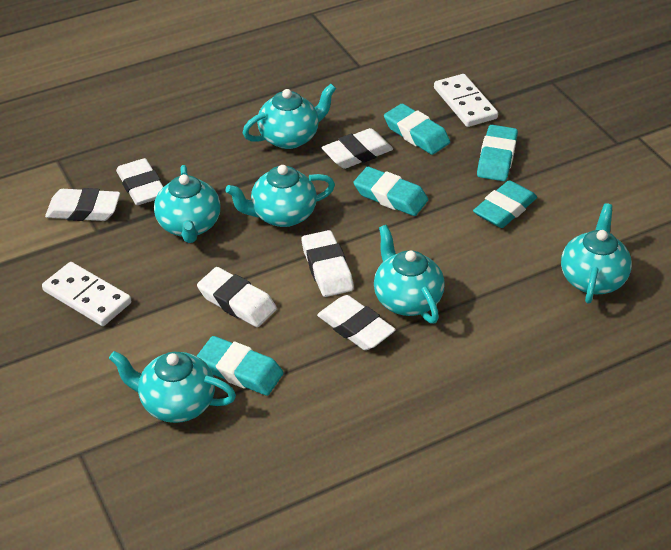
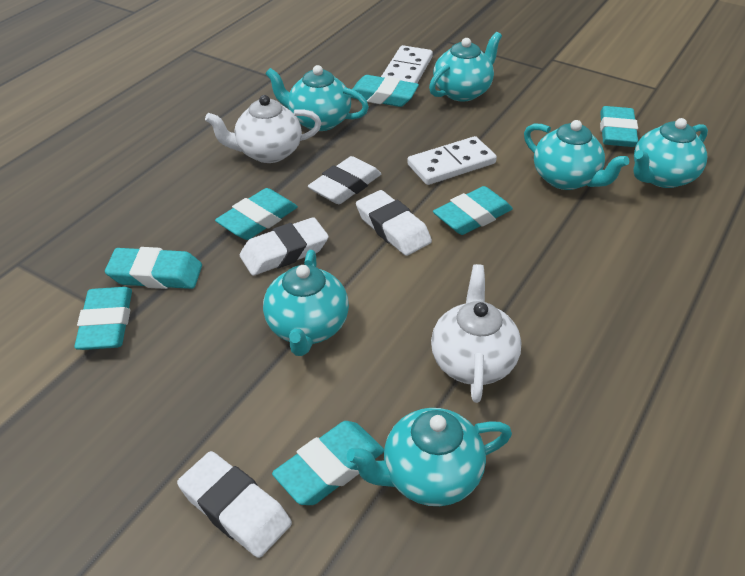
turquoise eraser: [197,336,283,396] [353,167,428,216] [384,104,450,155] [473,180,537,228] [477,125,518,181] = 5 -> [74,287,132,350] [105,247,202,289] [215,188,298,240] [272,421,384,505] [351,75,419,107] [433,186,513,235] [600,106,638,147] = 7
white eraser: [45,188,120,221] [116,158,163,205] [197,267,277,327] [302,230,354,297] [317,295,396,350] [322,128,393,169] = 6 -> [177,451,292,558] [240,217,329,276] [308,156,382,204] [356,190,432,256] = 4
white teapot: none = 0 -> [205,95,322,163] [431,264,522,403] = 2

